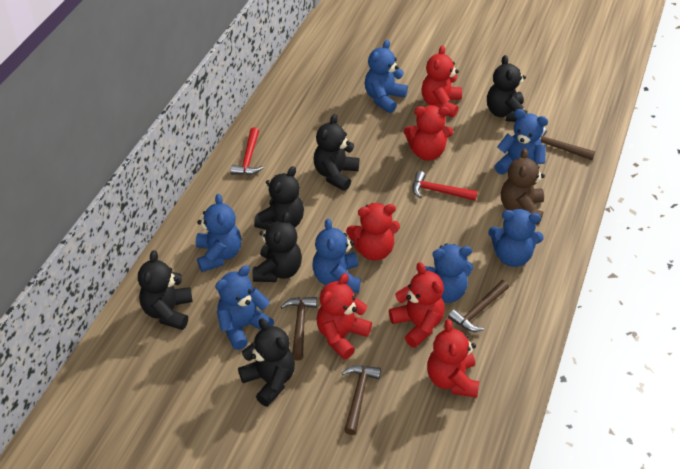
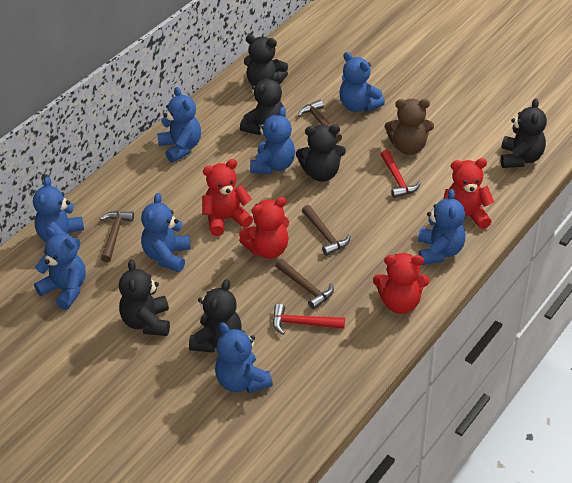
blue teddy bear: [196,194,241,272] [215,265,274,350] [312,218,361,293] [364,40,408,113] [418,243,473,303] [488,209,544,267] [495,109,548,175] = 7 -> [33,177,84,250] [34,227,86,310] [141,193,190,272] [157,87,201,163] [215,322,273,393] [250,107,295,174] [339,52,385,112] [418,189,466,265] = 8
red teddy bear: [317,273,372,359] [346,203,400,261] [389,262,445,348] [404,105,453,161] [422,45,462,117] [427,319,479,398] = 6 -> [202,159,253,236] [239,197,289,259] [373,253,429,314] [444,158,494,229] = 4

